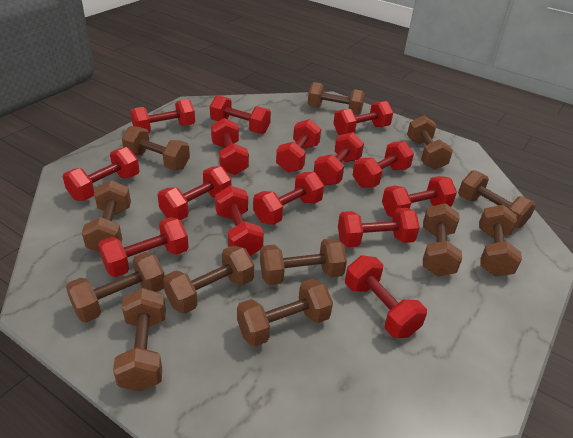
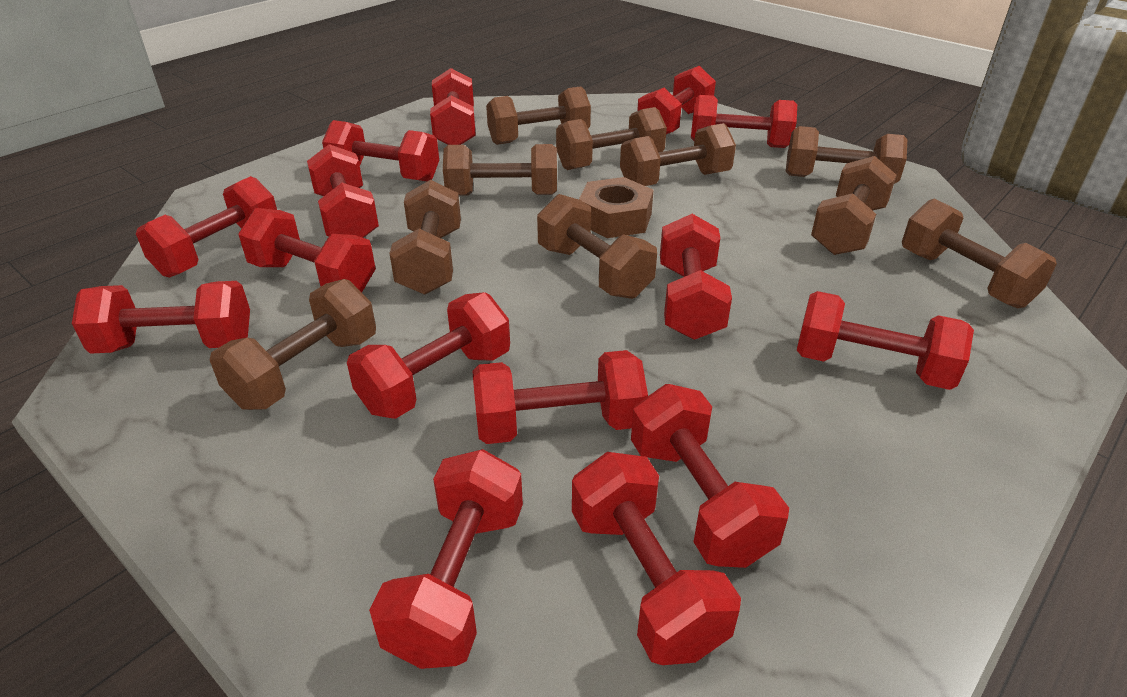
brown dumbbell: [66,252,165,323] [82,180,131,253] [113,288,166,391] [122,126,190,170] [163,245,254,314] [237,279,333,347] [260,238,347,285] [308,82,365,115] [407,115,453,170] [423,203,462,276] [458,170,536,228] [479,205,522,277] = 12 -> [210,279,376,410] [389,180,461,295] [443,144,557,195] [486,86,591,145] [537,194,657,299] [556,107,667,170] [620,123,736,186] [786,126,907,184] [811,156,896,255] [902,198,1057,308] = 10
brown nut: none = 0 -> [579,177,653,238] = 1

